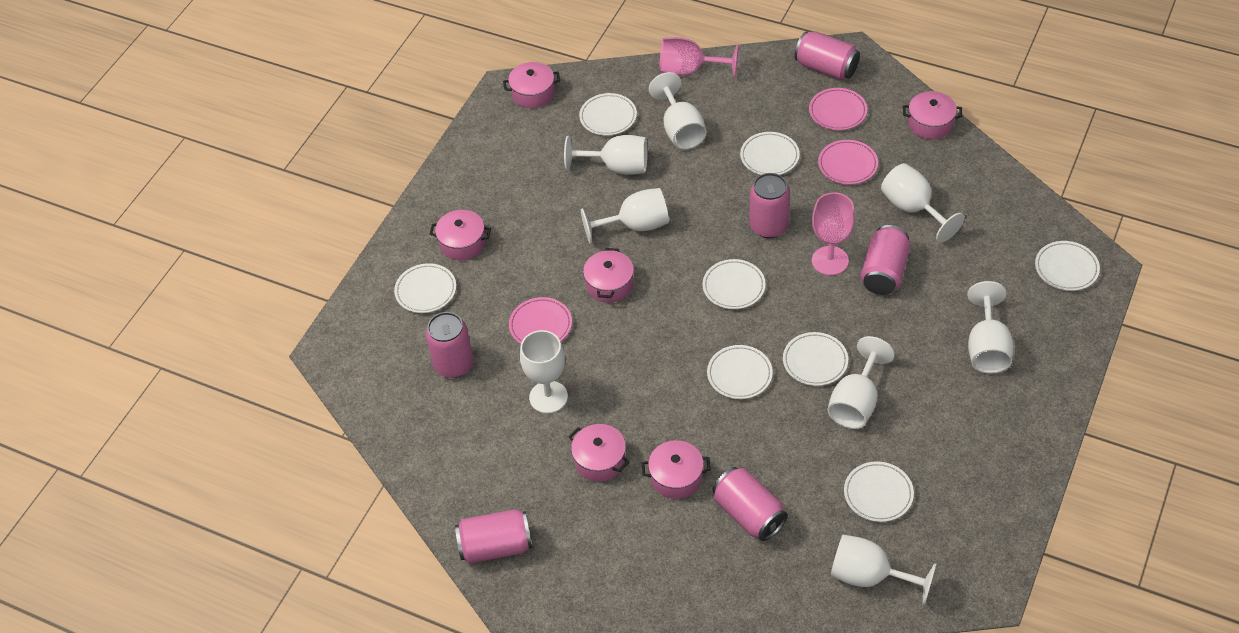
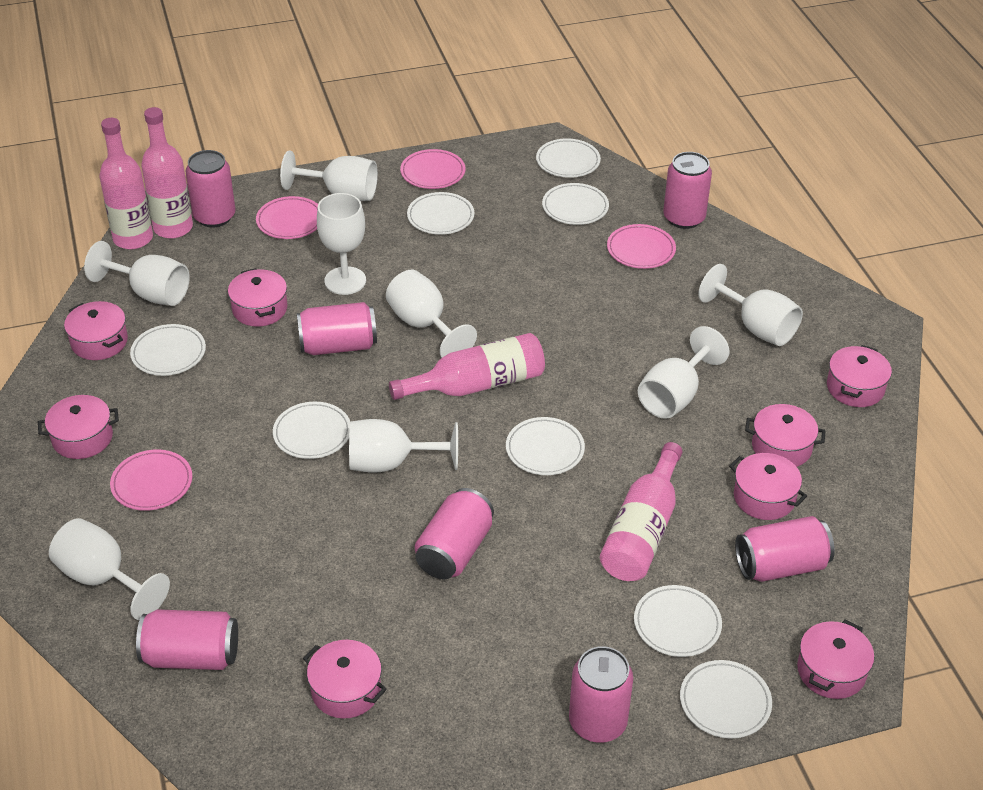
pink bottle: none = 0 -> [99,118,153,249] [141,107,193,239] [389,333,545,400] [600,442,683,581] = 4
pink can: [426,312,474,378] [455,509,532,564] [713,467,788,541] [750,173,790,238] [794,31,860,80] [860,225,910,295] = 6 -> [136,609,238,670] [185,150,236,227] [297,302,377,355] [415,488,494,580] [569,646,633,743] [663,152,712,229] [735,516,835,582] = 7
pink goblet: [660,37,739,78] [812,193,855,275] = 2 -> none = 0
pink plate: [509,297,572,344] [809,88,867,130] [818,140,878,185] = 3 -> [110,450,192,511] [256,196,318,239] [400,149,465,189] [607,224,676,269] = 4
pink pot: [429,210,491,260] [503,62,560,108] [569,424,629,482] [583,248,634,303] [642,440,711,499] [903,91,962,139] = 6 -> [38,395,119,459] [64,301,128,360] [228,268,287,327] [303,640,387,719] [729,453,807,520] [745,404,826,467] [797,620,874,699] [827,345,892,407] = 8

